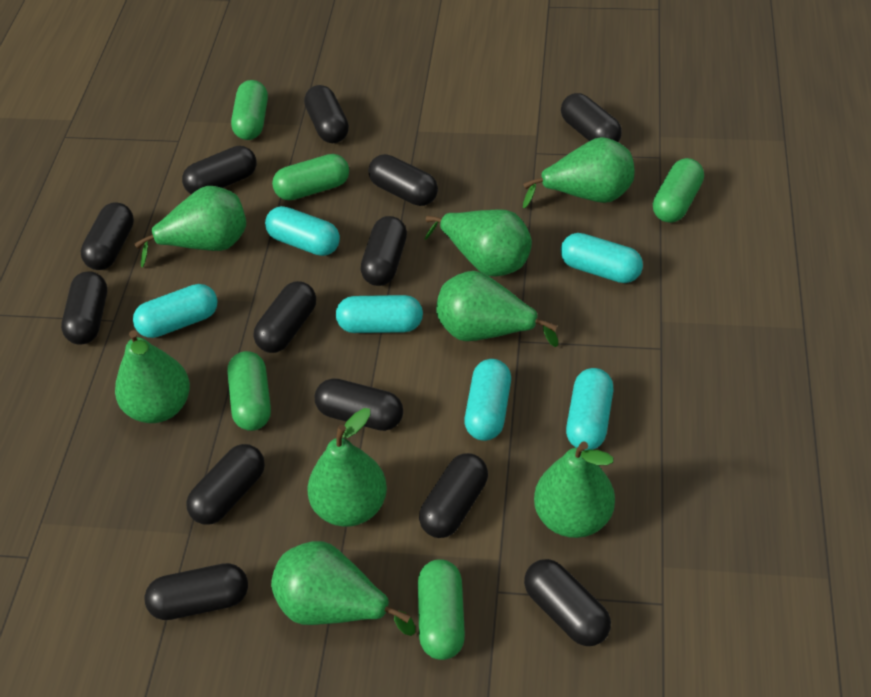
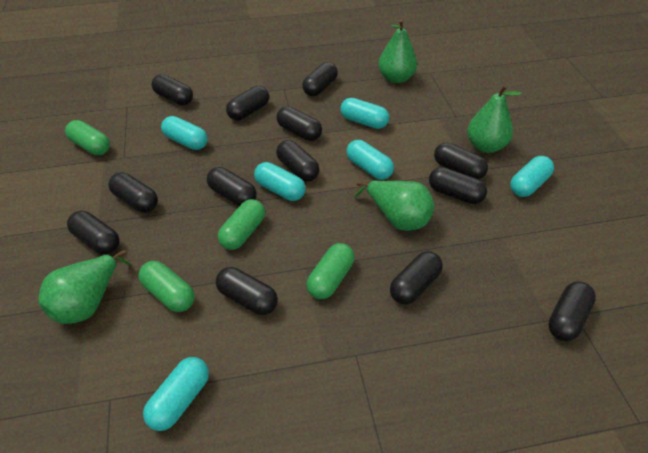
green capsule: [227,351,271,431] [231,80,268,140] [272,154,349,200] [418,559,465,660] [653,158,704,223] = 5 -> [65,120,110,155] [138,261,195,312] [218,199,265,250] [306,243,354,299] = 4
green pear: [115,330,190,423] [135,186,246,267] [271,541,415,636] [307,408,387,527] [425,209,532,277] [436,271,558,347] [523,137,634,208] [534,441,615,538] = 8 -> [39,250,131,324] [354,180,435,231] [378,19,417,83] [467,84,522,153] = 4

